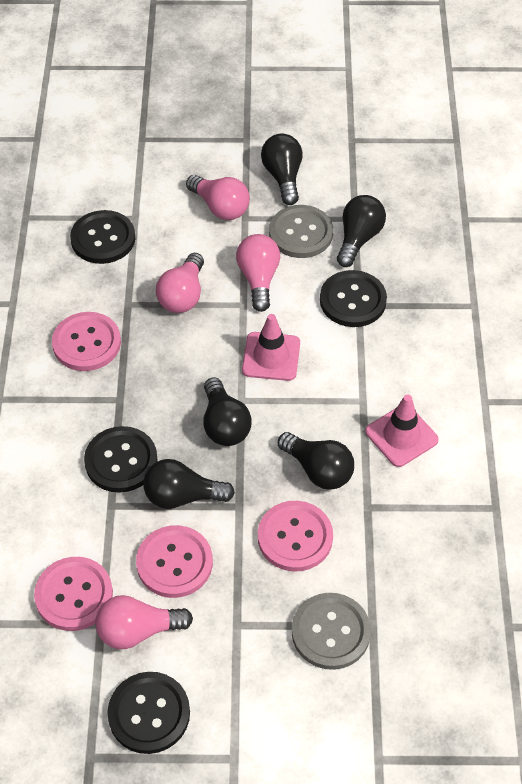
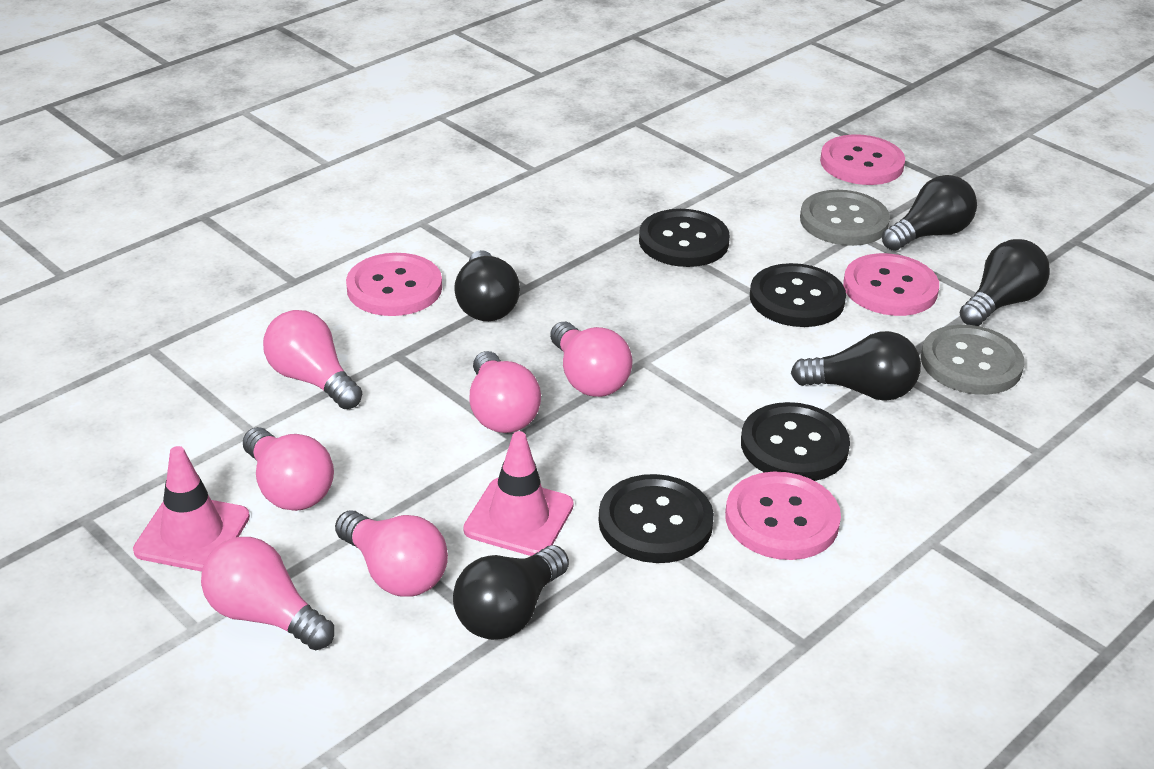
pink light bulb: [95,595,193,649] [156,253,204,313] [186,175,250,220] [236,234,280,312] = 4 -> [201,537,334,650] [243,427,334,511] [263,310,362,409] [335,510,448,597] [469,351,541,433] [550,322,633,397] = 6

